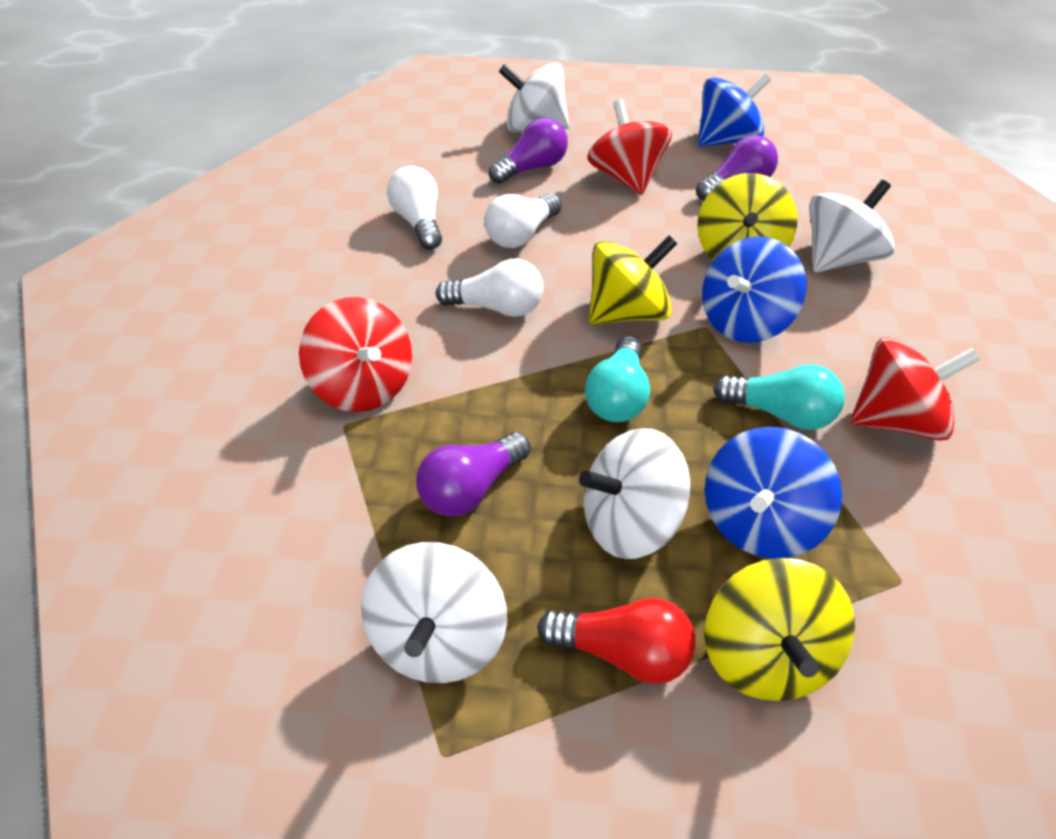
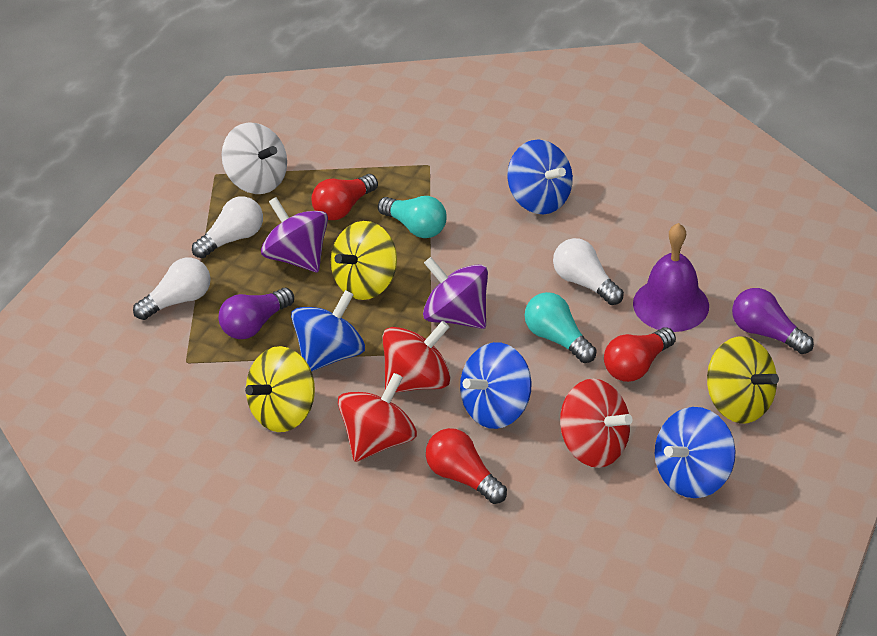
blue spinning top: [698,73,771,147] [702,237,807,343] [705,427,842,559] = 3 -> [291,290,365,371] [460,342,532,429] [507,140,573,214] [655,407,736,498] = 4
purple bell: none = 0 -> [633,223,709,332] = 1
purple light bulb: [416,432,531,517] [489,118,568,184] [696,135,778,201] = 3 -> [219,288,294,339] [732,288,814,354] = 2
purple spinning top: none = 0 -> [261,197,328,272] [423,257,488,329] = 2
red light bulb: [537,598,696,684] = 1 -> [311,174,378,220] [426,428,507,504] [604,328,676,382] = 3
white spinning top: [361,542,507,683] [499,63,569,132] [579,428,690,559] [809,180,895,272] = 4 -> [222,123,287,194] = 1

